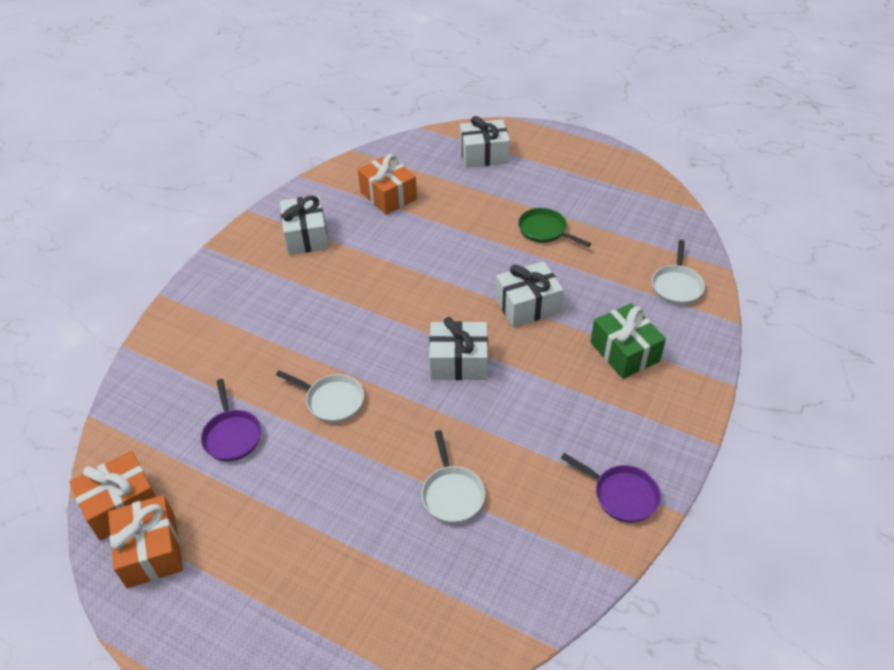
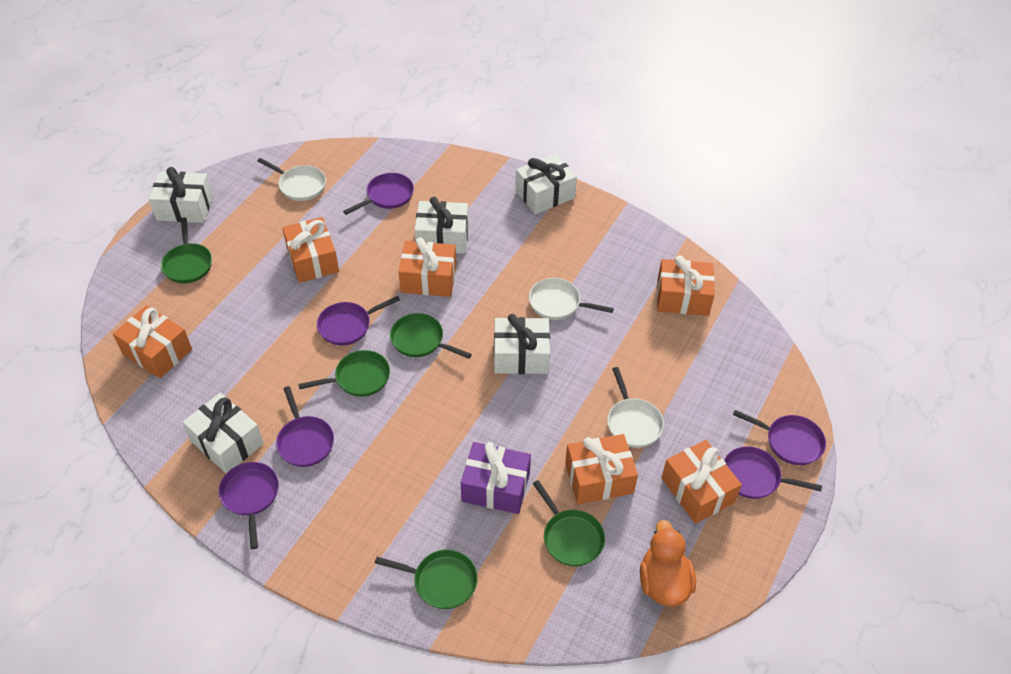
green gift: [590,303,666,379] = 1 -> none = 0
green pan: [518,208,591,247] = 1 -> [161,217,212,283] [298,350,390,397] [375,550,478,609] [390,313,472,359] [533,480,605,567] = 5
orange duck: none = 0 -> [640,520,696,607] = 1
orange gift: [70,451,156,541] [108,495,183,588] [358,154,417,215] = 3 -> [113,305,192,378] [282,217,339,283] [398,237,457,297] [565,434,638,504] [657,256,715,316] [662,440,742,524] = 6
purple gift: none = 0 -> [461,442,531,514] = 1
purple pan: [201,379,261,461] [561,453,661,523] = 2 -> [219,462,279,549] [276,386,334,467] [317,296,400,346] [343,173,414,215] [724,446,822,499] [733,410,826,465] = 6
white gift: [280,195,329,255] [429,317,488,380] [460,116,510,168] [495,261,563,327] = 4 -> [149,167,213,223] [182,393,264,473] [414,197,469,254] [494,314,550,374] [515,154,577,214] = 5

